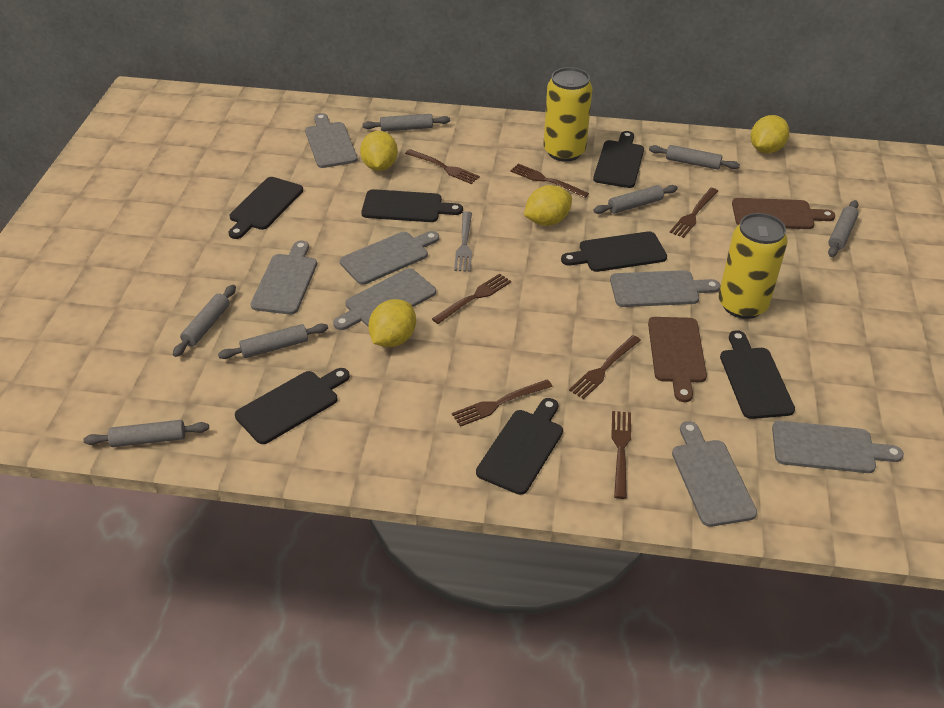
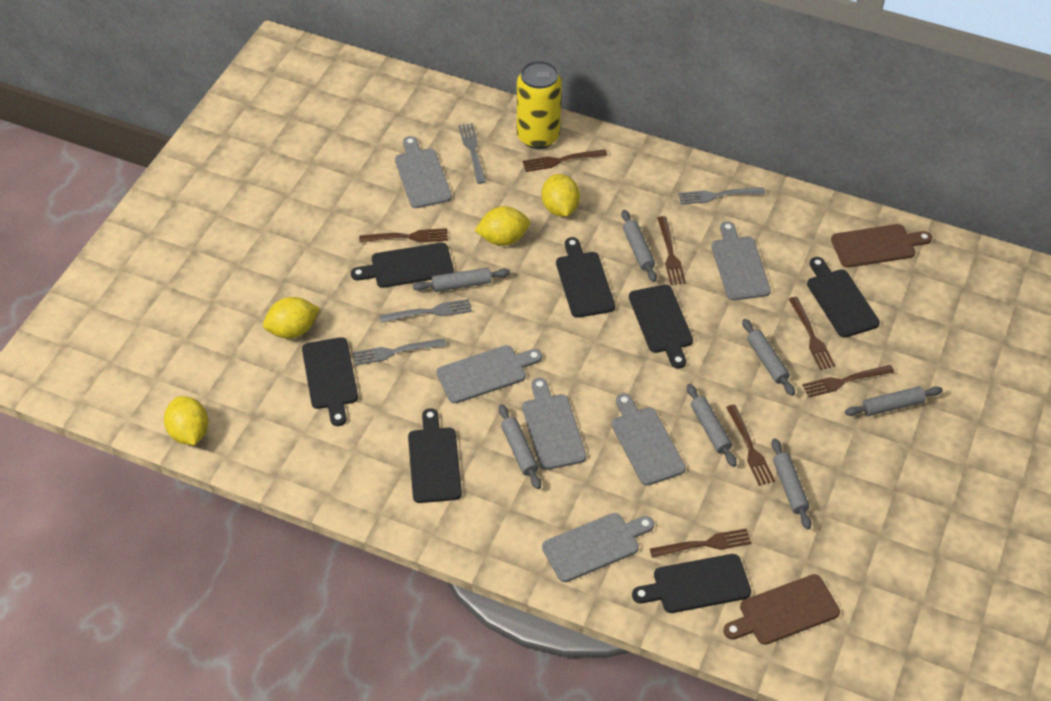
grey cutting board: [251,241,317,315] [305,113,358,168] [333,268,436,330] [340,231,439,285] [610,270,720,307] [672,421,757,527] [772,421,904,473] = 7 -> [395,136,452,208] [436,345,542,403] [522,378,586,470] [542,513,654,582] [611,393,686,485] [712,221,771,300] = 6
grey fork: [454,211,472,272] = 1 -> [353,338,446,365] [380,299,472,323] [458,123,486,184] [678,187,765,205] = 4
yellow can: [543,67,592,162] [719,213,788,319] = 2 -> [517,60,562,149] = 1

